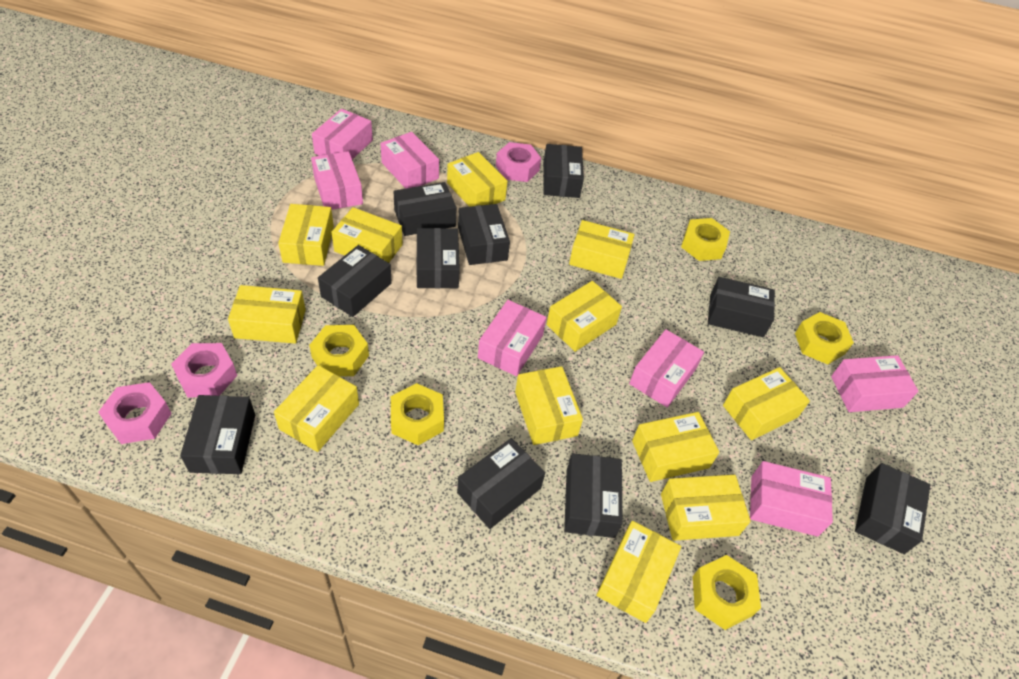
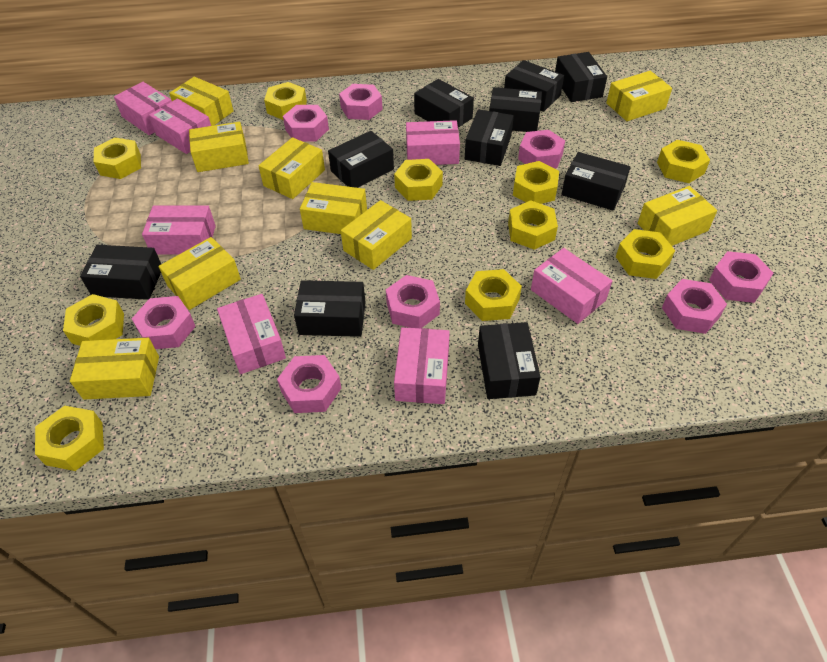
pink nut: [98,382,172,444] [171,343,237,397] [496,142,541,182] = 3 -> [132,296,196,349] [277,355,341,413] [283,105,329,141] [339,84,383,120] [386,275,440,328] [518,130,565,168] [662,279,727,334] [709,251,773,303] = 8
yellow box: [228,285,306,344] [274,365,359,452] [278,204,334,266] [332,207,403,263] [447,152,507,207] [515,366,583,445] [546,281,622,352] [569,220,635,279] [596,521,681,623] [632,412,719,482] [661,475,751,541] [723,367,810,440] = 12 -> [70,338,159,400] [158,237,241,310] [169,77,234,126] [189,122,249,172] [258,137,325,199] [300,182,367,234] [341,200,412,270] [606,71,672,121] [638,186,717,246] = 9
yellow nut: [309,325,369,377] [391,383,444,445] [681,218,730,261] [693,555,761,630] [795,312,854,364] = 5 -> [35,406,104,471] [63,294,124,346] [94,137,141,179] [264,82,307,120] [394,159,443,201] [465,269,522,321] [508,200,558,250] [513,161,559,204] [616,229,675,279] [657,140,710,183] = 10

